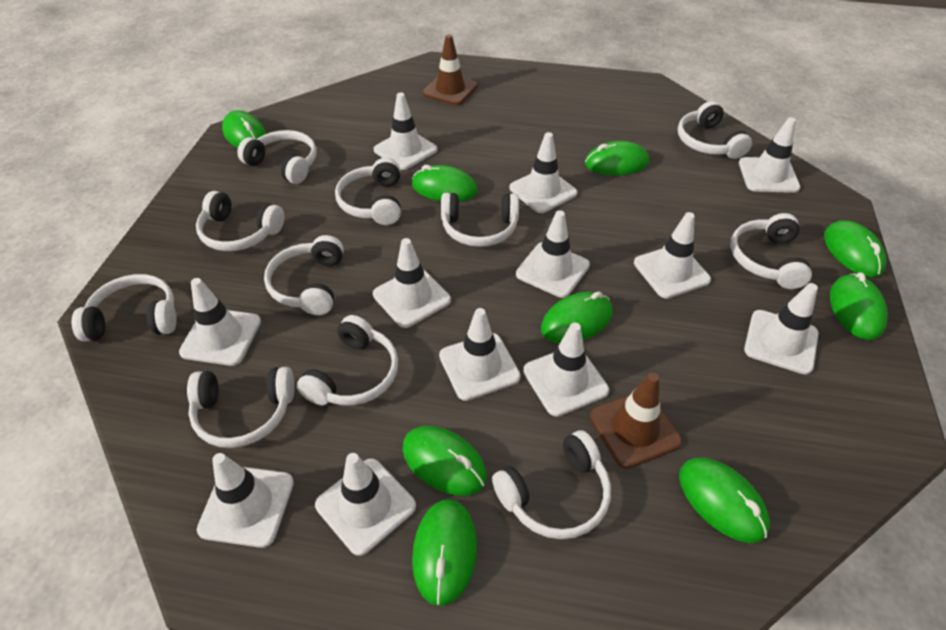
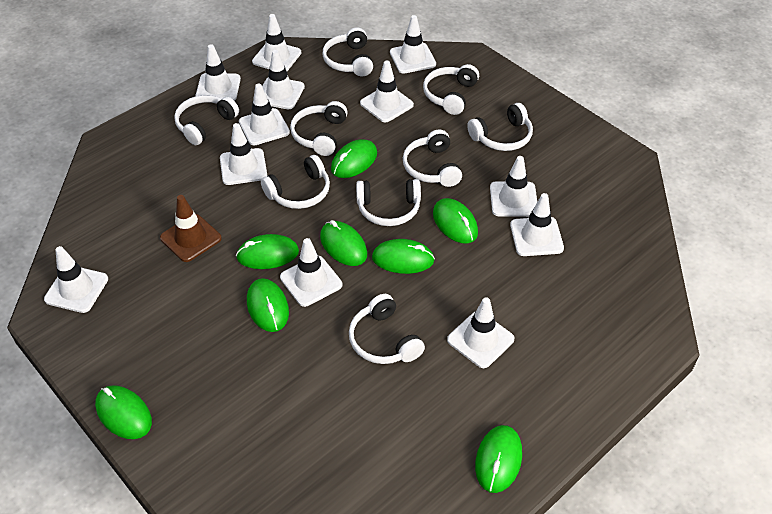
brown traffic cone: [422,34,478,105] [590,372,682,469] = 2 -> [160,195,222,262] = 1
green mouse: [222,110,266,148] [403,426,487,496] [412,165,478,202] [412,499,477,606] [541,292,613,343] [585,141,649,175] [679,458,770,543] [824,220,886,277] [830,272,888,340] = 9 -> [95,385,152,439] [236,234,299,269] [247,278,289,332] [320,220,367,266] [331,139,377,178] [372,239,435,274] [433,198,478,244] [475,425,522,493] = 8
white headphones: [72,274,177,341] [187,367,295,448] [196,191,284,251] [237,130,317,184] [264,235,344,315] [297,315,398,405] [335,158,401,225] [441,193,519,247] [492,430,611,539] [678,101,752,159] [730,213,812,289] = 11 -> [174,95,239,145] [261,155,330,209] [290,101,348,156] [323,27,373,76] [349,294,425,364] [356,179,421,226] [403,130,462,187] [423,64,479,115] [467,103,533,151] = 9

